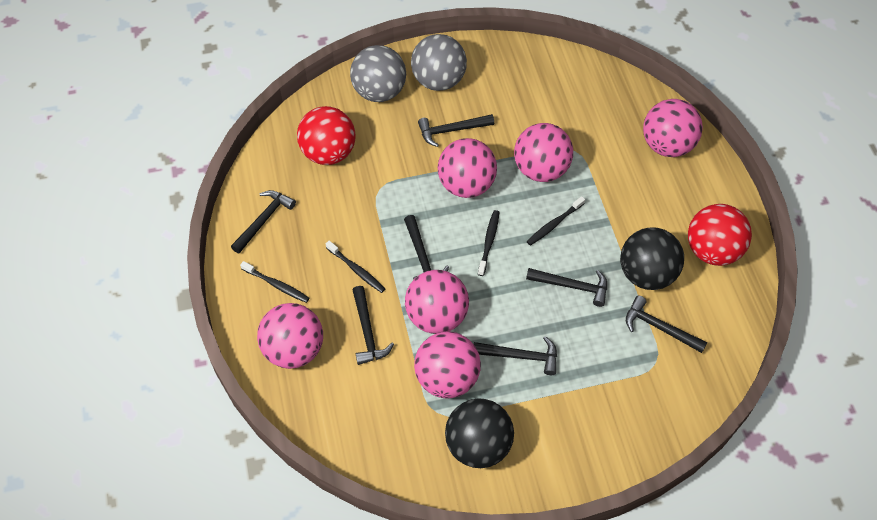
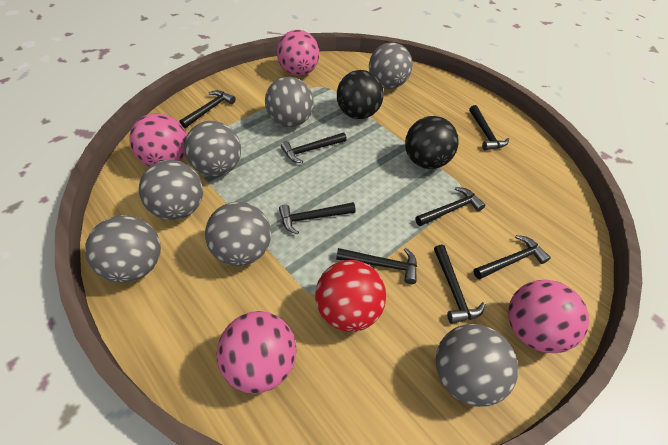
black hammer: [231,190,296,254] [353,286,394,365] [404,215,449,280] [418,114,494,147] [474,336,557,375] [526,268,607,307] [626,295,707,353] = 7 -> [179,90,236,128] [279,202,356,234] [281,132,347,163] [336,248,417,284] [415,187,486,226] [434,245,485,324] [469,105,509,150] [473,235,551,279] = 8
black toothbrush: [240,261,309,303] [326,241,385,293] [478,210,499,276] [527,196,585,246] = 4 -> none = 0
grey ball: [350,45,406,102] [411,34,467,91] = 2 -> [85,215,161,283] [139,160,203,220] [184,121,241,176] [205,202,271,266] [265,77,314,127] [369,42,413,89] [436,324,518,407] = 7
pink ball: [257,303,323,369] [405,270,469,334] [414,332,481,398] [438,138,497,198] [514,123,573,182] [643,99,703,157] = 6 -> [129,113,187,166] [217,311,297,394] [277,30,320,76] [508,280,589,353] = 4
red ball: [297,106,356,165] [688,204,752,266] = 2 -> [315,260,386,332] = 1

